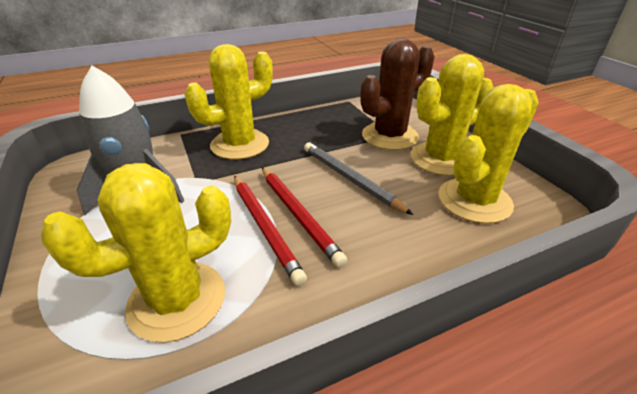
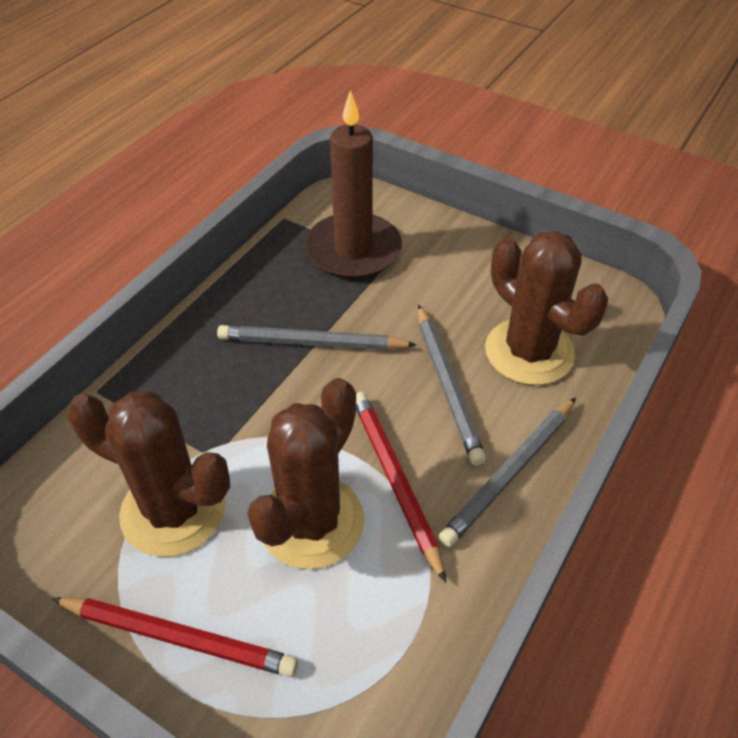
brown cactus: [360,38,435,150] = 1 -> [67,392,230,557] [247,378,365,569] [485,231,608,385] = 3
brown candle: none = 0 -> [305,90,402,279] = 1
grey pencil: [304,142,413,215] = 1 -> [217,325,417,350] [418,305,486,466] [438,398,576,547] = 3
grey rocket: [77,66,184,215] = 1 -> none = 0
yellow cactus: [41,163,231,343] [184,44,273,160] [411,54,493,176] [438,84,539,224] = 4 -> none = 0

